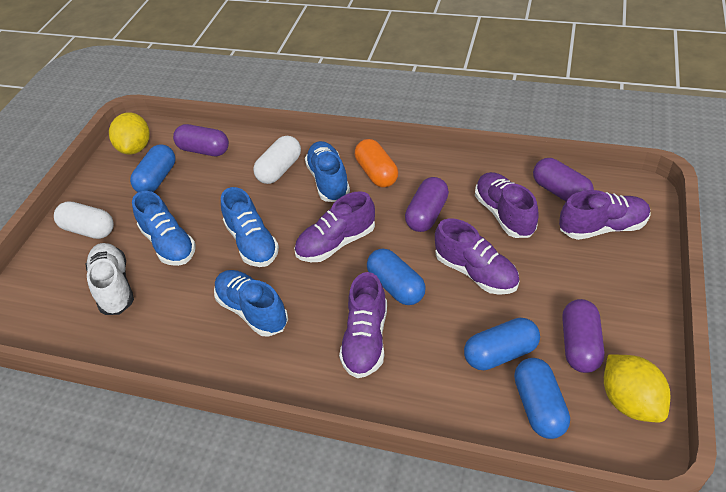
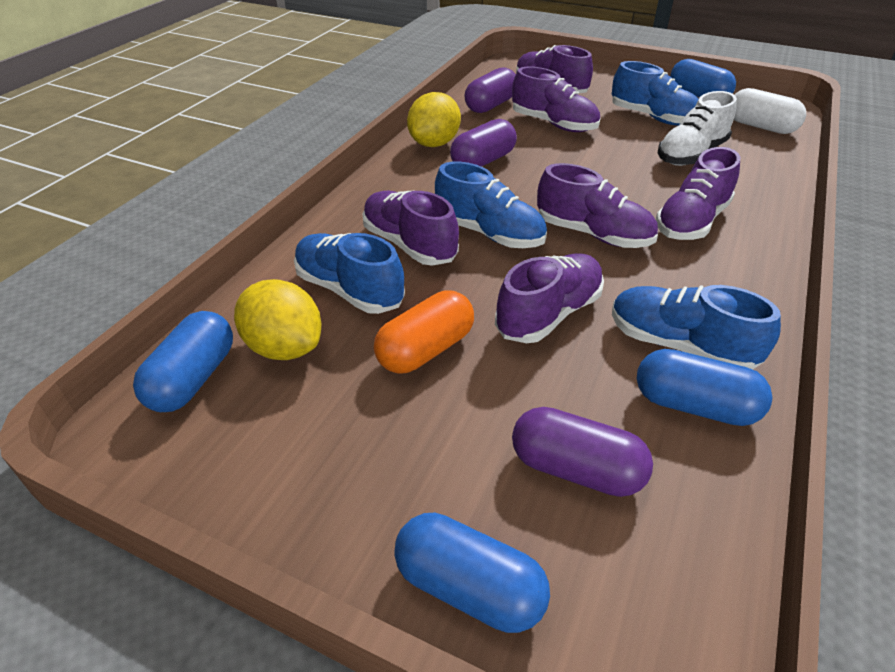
purple capsule: [173,124,229,156] [405,177,449,232] [533,158,594,201] [562,299,605,373] = 4 -> [450,119,517,167] [464,67,516,113] [512,407,653,497] = 3
purple shoe: [294,191,375,262] [339,272,387,378] [435,218,519,295] [475,172,538,238] [559,190,651,240] = 5 -> [363,191,459,266] [495,253,604,343] [512,67,600,132] [516,45,593,93] [537,163,658,248] [656,147,740,240] = 6
white capsule: [54,202,114,239] [253,136,301,184] = 2 -> [734,88,806,134] = 1

